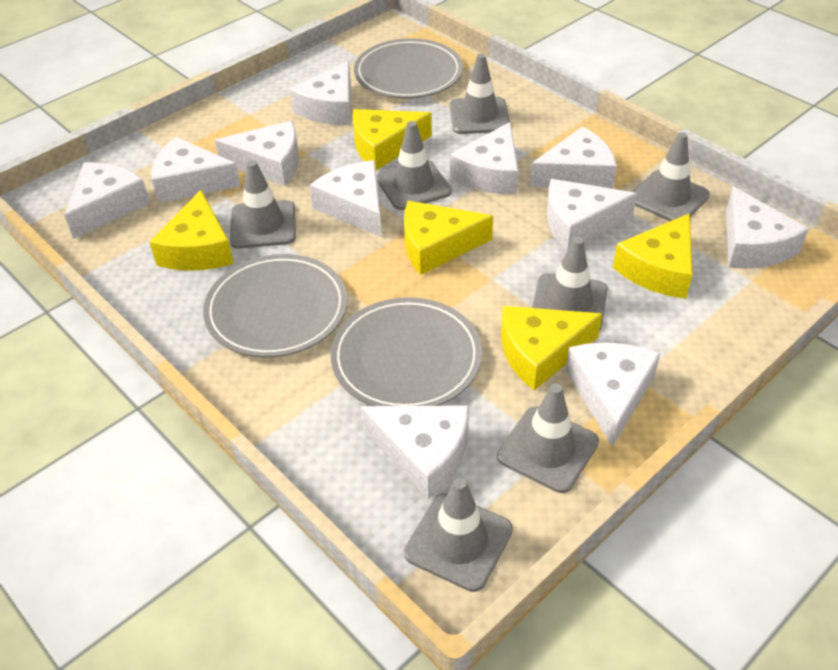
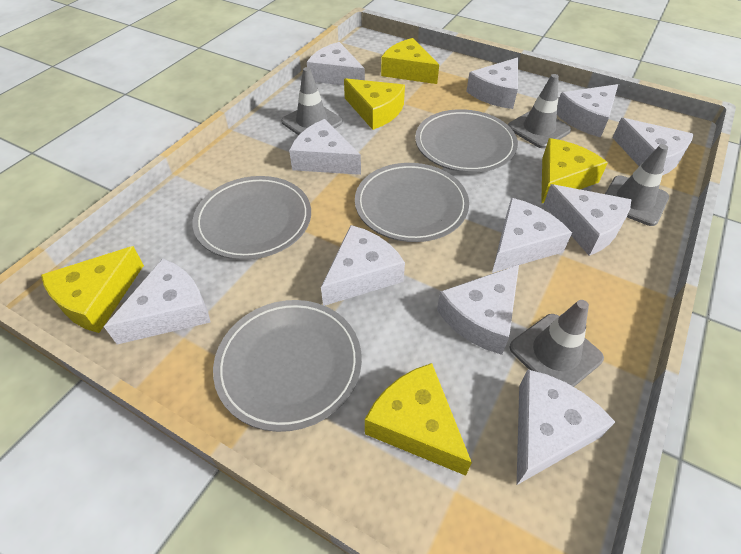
grey plate: [203,254,347,357] [331,297,482,406] [354,38,463,99] = 3 -> [192,176,311,260] [213,300,362,432] [355,163,469,242] [415,109,518,172] = 4
grey traffic cone: [230,160,296,249] [376,121,452,210] [404,478,513,592] [450,54,510,134] [497,383,599,493] [532,237,608,331] [632,132,710,221] = 7 -> [281,67,343,135] [508,74,571,148] [509,300,604,387] [605,144,669,226] = 4

